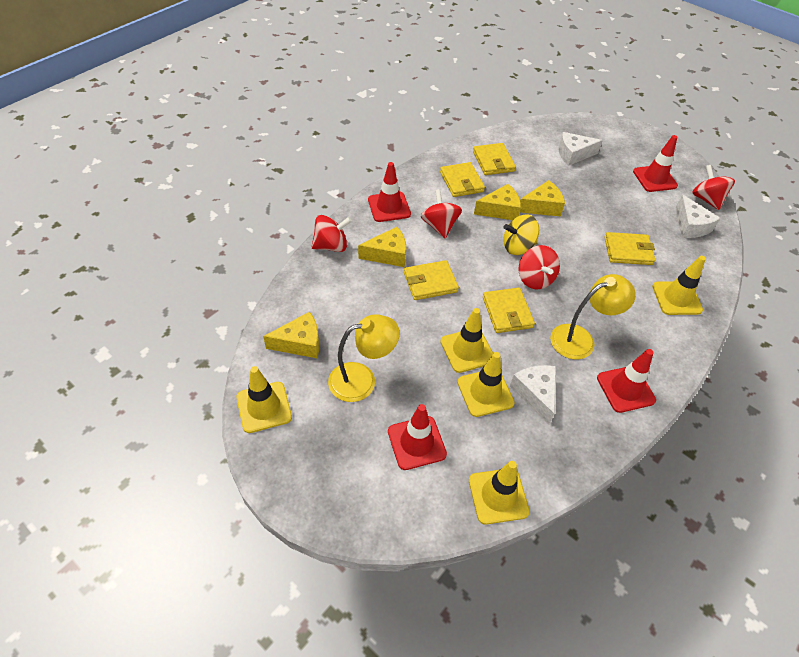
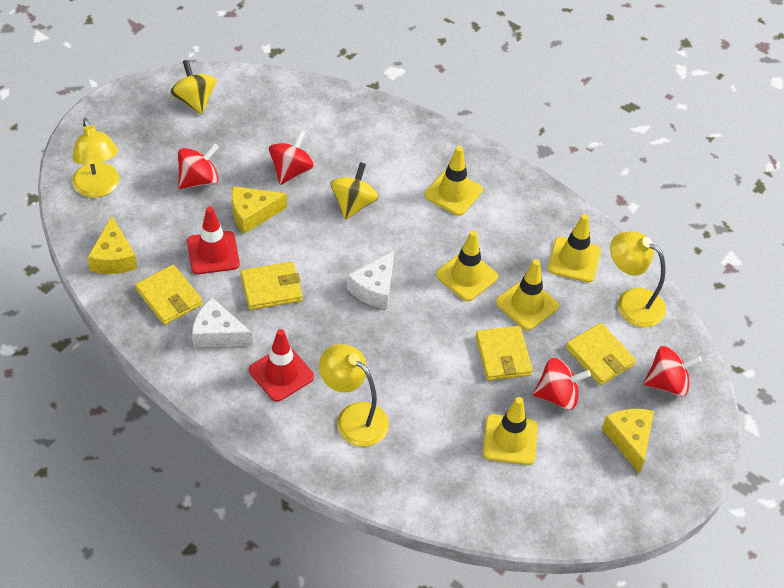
red traffic cone: [368,162,411,222] [388,404,447,470] [597,349,656,413] [633,135,678,192] = 4 -> [187,206,240,274] [249,329,314,402] = 2
white cheese: [510,365,556,424] [558,132,603,166] [676,195,720,238] = 3 -> [192,298,253,348] [347,251,394,309] = 2
yellow cheese: [263,312,319,358] [358,227,406,267] [474,184,521,220] [520,180,565,217] = 4 -> [87,216,137,274] [231,186,287,234] [602,409,654,474] = 3
yellow lamp: [328,314,400,402] [550,274,636,359] = 2 -> [72,118,119,198] [319,344,389,447] [610,232,666,327] = 3
yellow spinning top: [503,215,539,255] = 1 -> [170,60,216,115] [331,162,379,220] = 2
yellow wallet: [404,260,459,300] [440,162,485,197] [473,143,516,175] [483,288,535,333] [605,232,655,265] = 5 -> [135,265,203,325] [241,262,302,310] [475,326,533,381] [566,323,636,385] = 4

